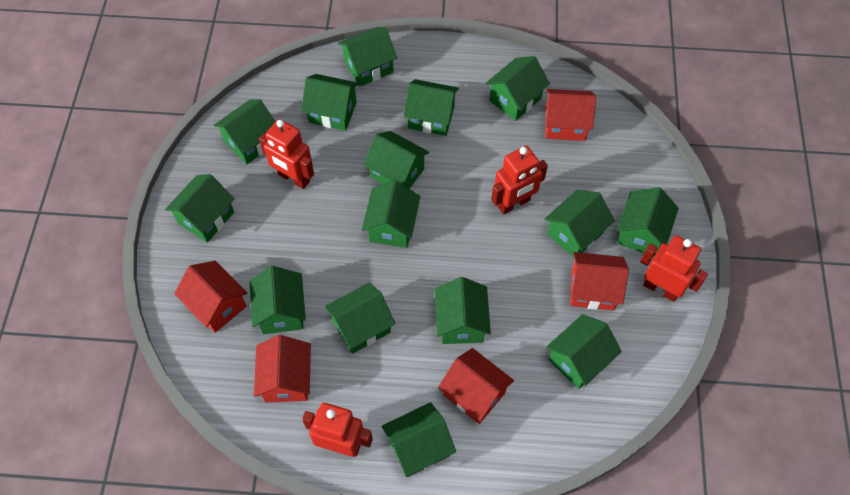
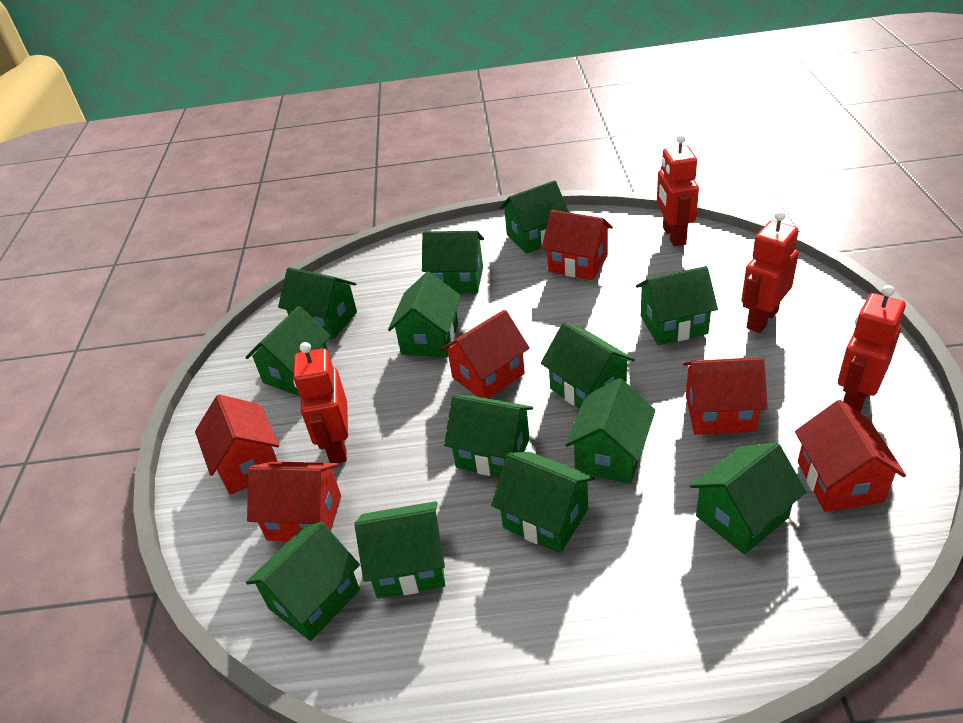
green house: [165,174,235,243] [214,99,275,164] [249,266,306,334] [301,74,359,131] [324,283,395,354] [338,27,397,87] [362,180,420,248] [363,131,429,189] [382,402,456,477] [404,79,459,136] [434,277,491,344] [486,56,550,121] [545,190,615,257] [546,314,622,389] [617,187,679,256] = 15 -> [245,306,331,396] [246,522,360,641] [278,267,357,340] [355,501,445,599] [388,272,461,357] [422,231,484,293] [444,395,533,477] [491,452,595,553] [499,180,569,254] [541,322,635,409] [565,378,655,484] [636,266,718,345] [690,442,806,555] = 13
red house: [174,261,247,333] [254,335,311,403] [438,348,514,424] [546,89,596,141] [570,252,629,310] = 5 -> [195,395,279,495] [247,462,341,541] [440,310,530,398] [542,210,613,280] [683,357,768,435] [795,400,906,512] = 6

